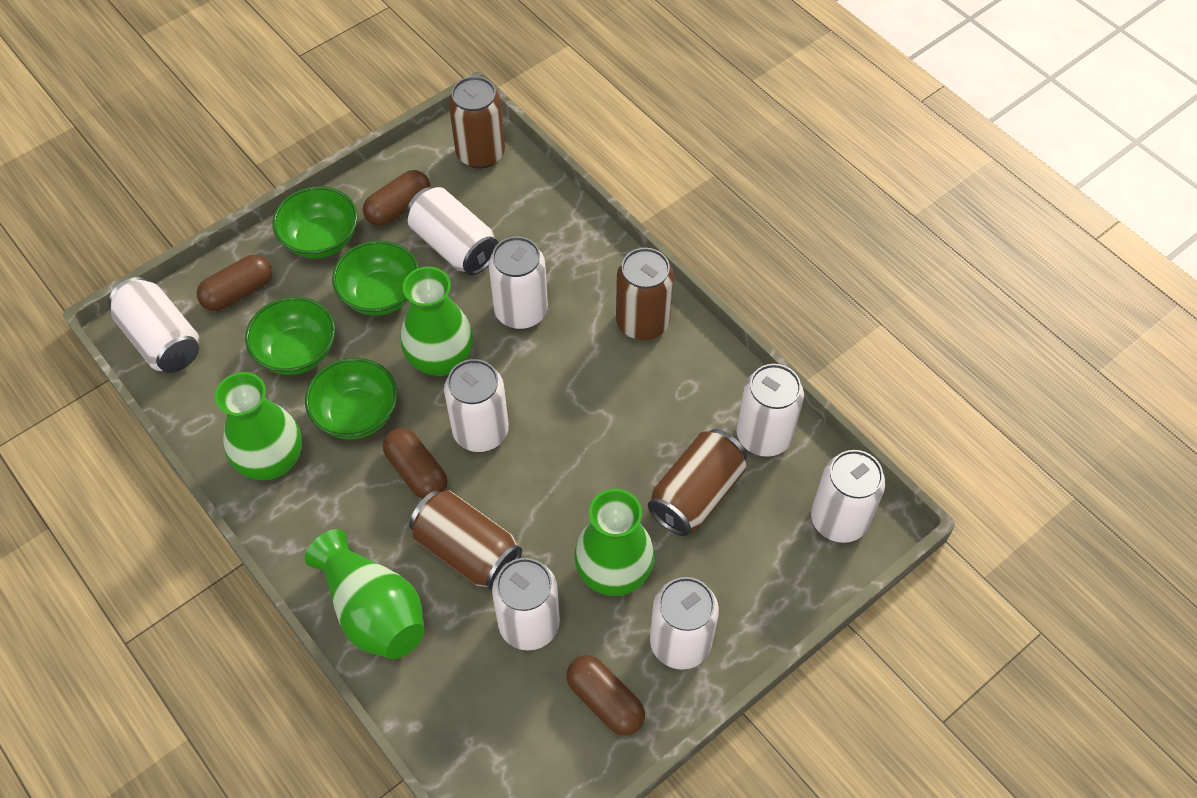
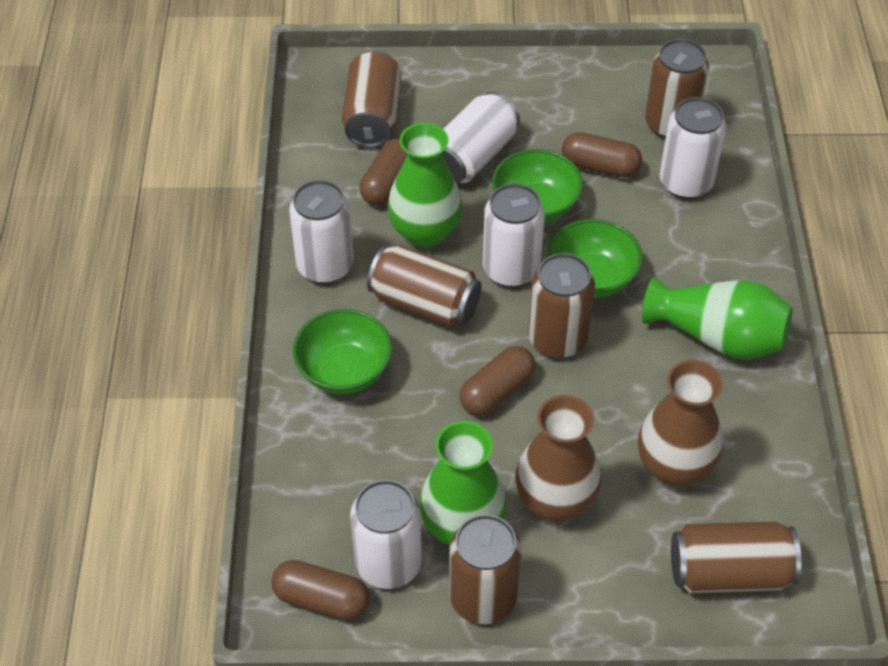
brown can: [409,490,522,590] [449,76,505,169] [616,248,674,340] [648,429,747,536] = 4 -> [342,50,402,148] [367,245,482,328] [449,514,521,624] [528,253,595,358] [645,39,709,138] [671,521,801,593] = 6
brown vase: none = 0 -> [516,395,602,521] [638,360,723,486] = 2
green bowl: [245,297,335,375] [273,186,358,259] [305,358,397,440] [332,240,419,316] = 4 -> [293,309,392,394] [492,149,583,223] [548,219,643,298] = 3
green vase: [215,372,302,480] [305,529,425,659] [400,266,474,376] [574,489,654,596] = 4 -> [388,123,463,248] [419,421,507,545] [642,277,793,359] = 3
white can: [108,277,200,373] [406,187,499,275] [444,359,509,452] [489,236,548,329] [492,558,560,650] [650,577,719,669] [737,364,804,457] [811,450,885,543] = 8 -> [289,180,354,284] [350,480,422,589] [441,92,520,184] [483,183,545,287] [660,97,726,199] = 5

